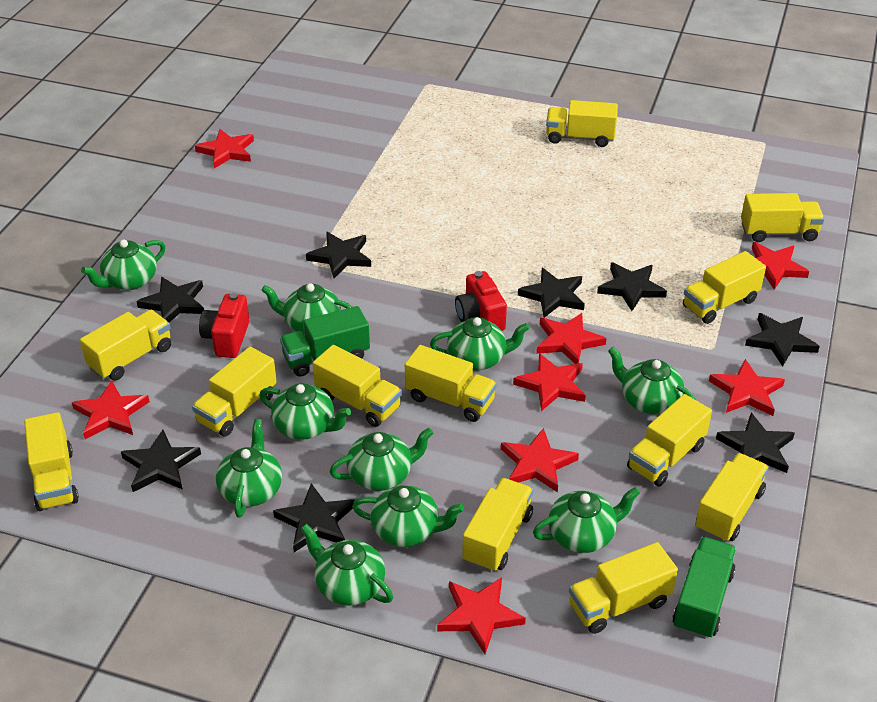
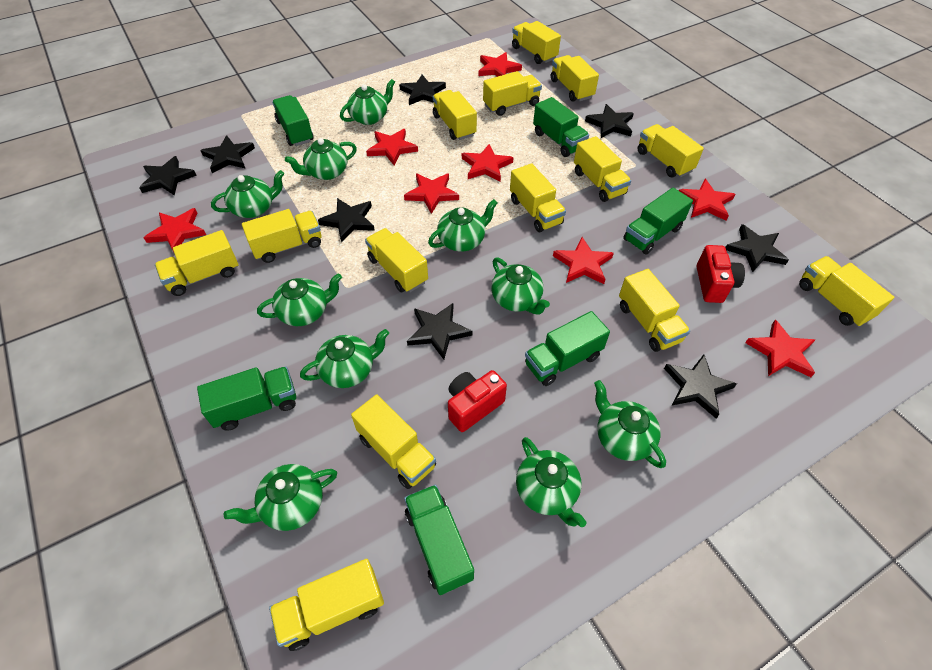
green truck: [280,306,370,377] [672,537,737,639] = 2 -> [197,367,296,431] [272,95,314,146] [404,485,474,595] [525,311,610,386] [533,97,589,157] [623,188,693,254] = 6
yellow truck: [24,412,79,511] [80,310,171,381] [192,347,277,437] [313,345,402,427] [405,345,497,422] [462,478,533,572] [546,100,618,147] [569,542,678,634] [627,394,712,487] [683,251,766,324] [695,453,769,542] [741,193,824,242] = 12 -> [155,230,239,296] [242,209,321,263] [269,559,384,651] [351,394,436,489] [365,228,428,292] [433,90,477,140] [483,71,542,116] [510,163,566,232] [512,21,561,64] [551,55,599,102] [574,136,631,202] [619,269,690,352] [637,124,704,177] [799,256,894,327] = 14

